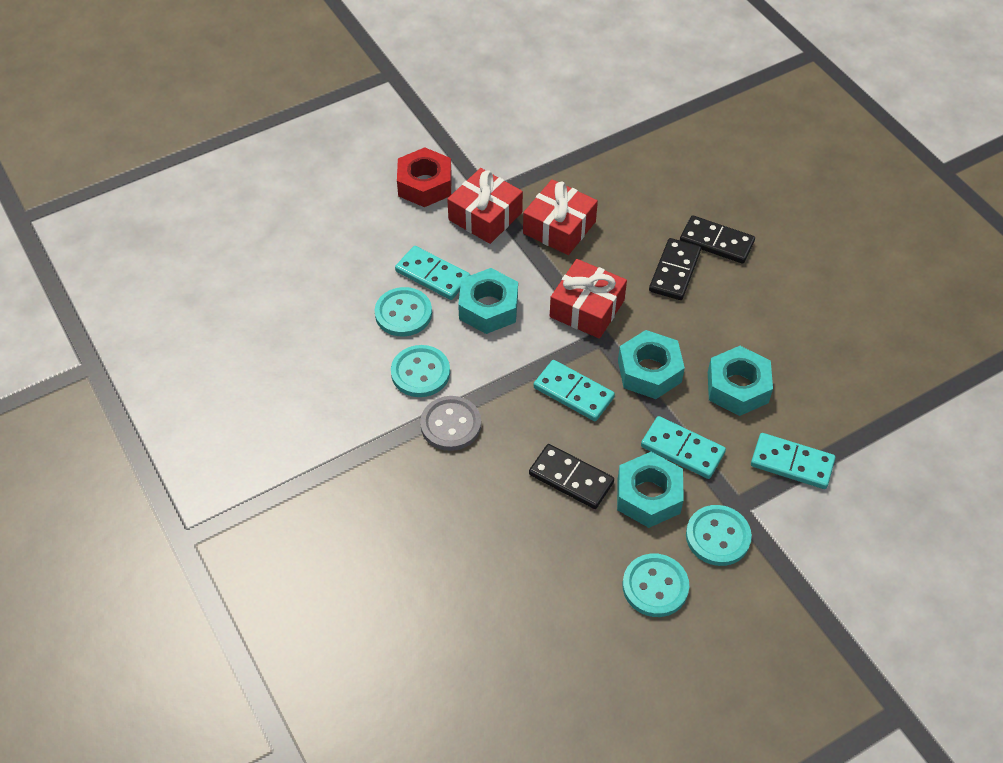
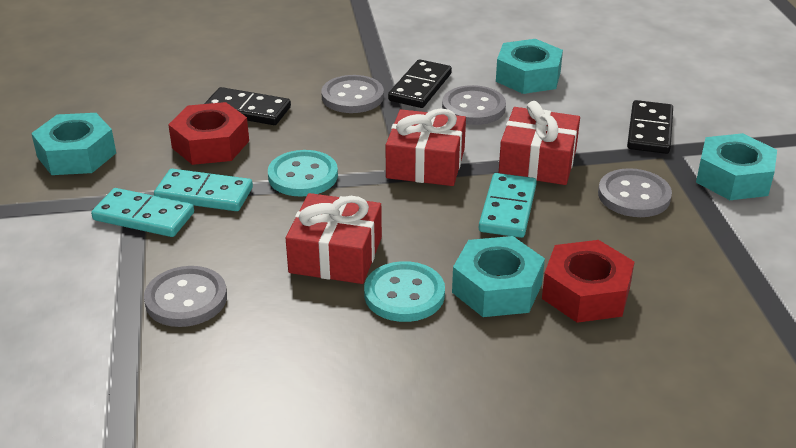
grey button: [420,396,481,451] = 1 -> [144,266,227,327] [321,75,384,113] [442,85,506,125] [598,168,672,217] = 4
red nut: [397,147,452,207] = 1 -> [168,102,249,165] [542,240,635,323] = 2
turquoise button: [375,287,432,337] [391,345,450,397] [622,553,689,617] [686,505,752,566] = 4 -> [268,150,338,197] [364,261,445,322] = 2
turquoise domino: [395,246,470,300] [534,360,615,421] [641,416,726,479] [751,433,835,489] = 4 -> [91,188,194,237] [154,169,253,211] [479,173,537,238] = 3

